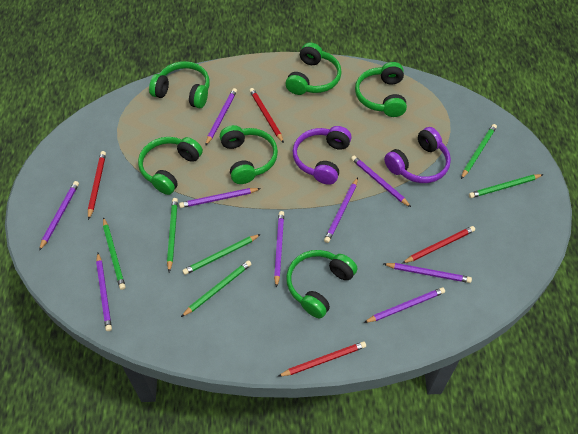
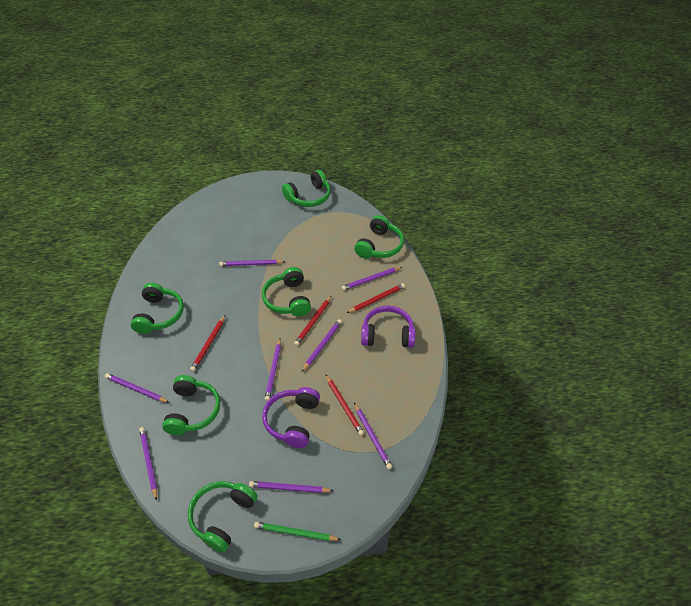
green pencil: [103,217,126,290] [167,198,178,272] [181,260,251,317] [182,234,261,275] [461,124,497,179] [469,174,544,198] = 6 -> [254,522,341,541] = 1
purple pencil: [39,181,79,251] [96,253,112,331] [179,188,261,208] [205,88,237,146] [274,211,284,288] [324,177,358,243] [351,155,411,207] [364,287,445,323] [384,263,472,283] = 9 -> [105,373,169,403] [139,427,157,501] [219,260,286,266] [249,481,333,493] [265,339,281,401] [302,319,342,372] [342,267,402,290] [354,403,392,469] = 8

